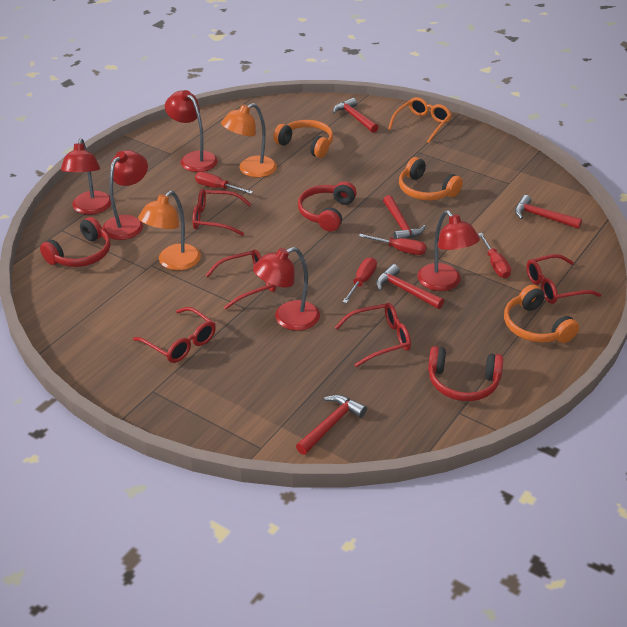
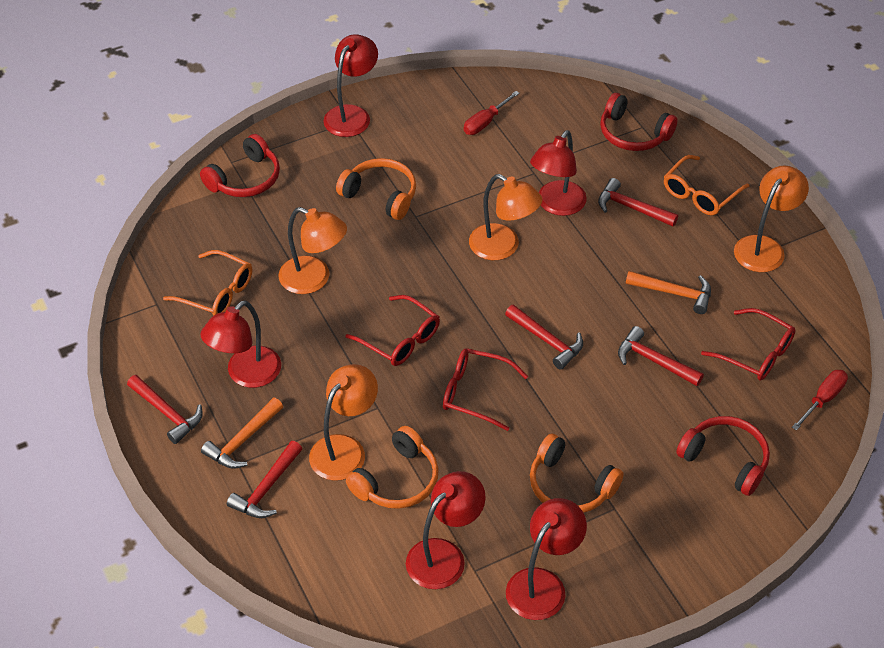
orange glasses: [388,97,452,143] = 1 -> [163,250,252,316] [664,155,749,216] = 2
orange hammer: none = 0 -> [201,397,283,469] [626,271,711,314] = 2
orange lamp: [138,191,201,270] [221,103,277,177] = 2 -> [278,207,347,294] [309,364,378,481] [469,174,543,260] [734,165,809,272] = 4
red glasses: [133,307,216,363] [192,189,252,236] [205,249,276,310] [335,303,411,367] [526,254,601,304] = 5 -> [345,295,440,366] [443,348,528,431] [701,308,796,381] = 3
red screwdriver: [195,172,253,194] [342,257,377,303] [359,234,427,255] [478,233,511,278] = 4 -> [464,91,520,135] [792,370,848,431] = 2

